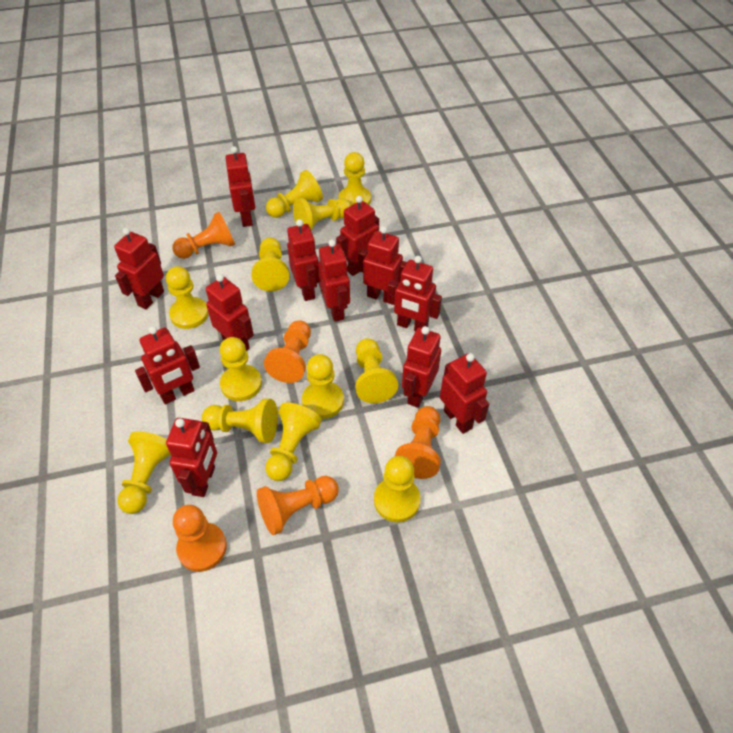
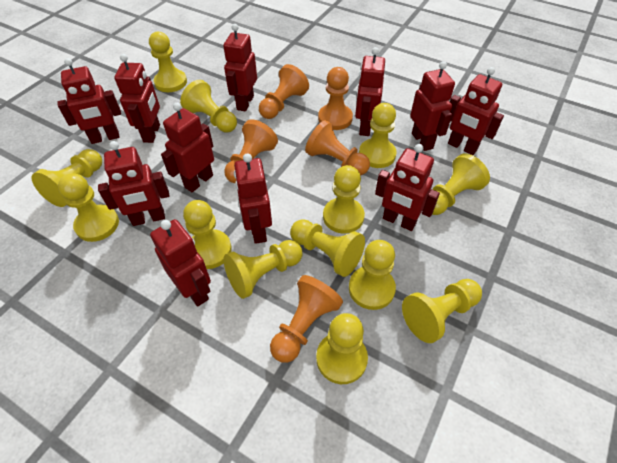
red robot: [114,228,164,309] [135,326,200,405] [166,418,217,497] [206,274,254,351] [225,146,255,227] [287,219,319,301] [318,240,350,322] [336,196,379,276] [358,226,407,303] [387,256,442,331] [402,326,441,408] [440,353,489,434] = 12 -> [57,58,121,144] [98,141,170,226] [114,54,160,143] [150,219,211,306] [161,103,214,192] [223,24,257,111] [234,153,272,244] [355,47,385,136] [375,144,440,231] [410,61,455,151] [448,67,504,155] = 11
yellow pawn: [117,431,171,514] [166,266,209,329] [202,399,278,443] [219,337,262,401] [251,238,289,291] [265,402,322,481] [266,170,323,218] [293,198,351,230] [302,354,344,419] [339,152,371,206] [355,339,398,403] [374,456,421,522] = 12 -> [31,149,102,207] [58,173,119,242] [149,31,187,92] [180,80,237,132] [183,200,232,269] [224,240,302,299] [290,219,365,277] [316,313,368,384] [323,165,365,234] [349,240,396,310] [359,103,397,168] [402,279,482,343] [432,153,490,215] = 13

